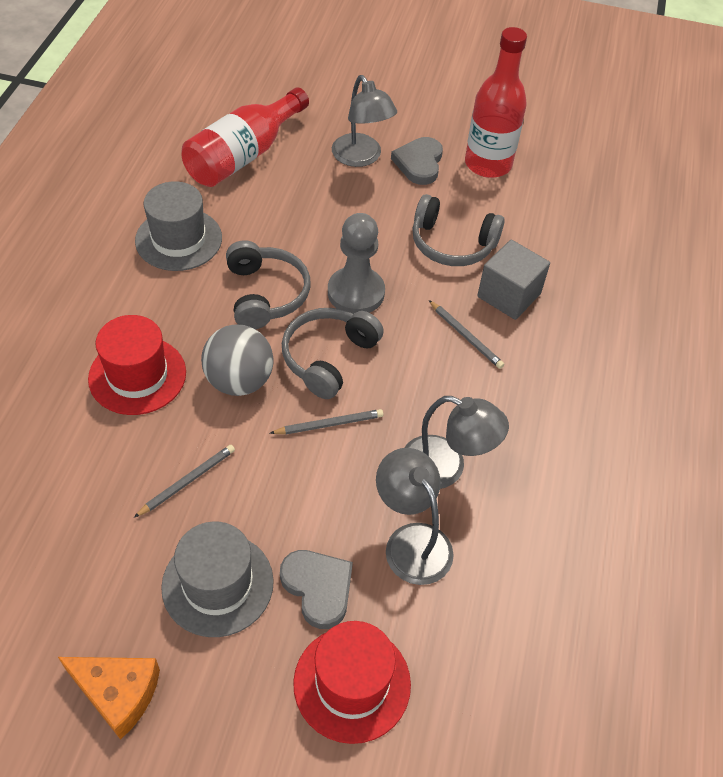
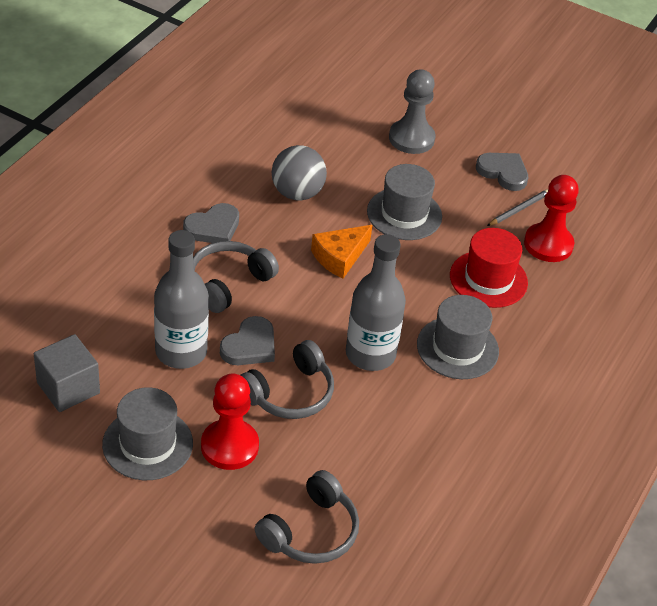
grey bottle: none = 0 -> [154,230,209,369] [346,234,406,371] = 2
grey hat: [135,181,222,271] [161,521,274,637] = 2 -> [102,387,193,480] [367,164,442,240] [417,295,499,379] = 3
grey heart: [280,550,353,629] [391,137,443,185] = 2 -> [183,203,239,243] [220,316,275,365] [476,153,528,191] = 3
grey lamp: [332,75,397,167] [376,448,454,585] [404,396,509,489] = 3 -> none = 0
grey pencil: [134,445,235,518] [270,409,384,434] [429,300,504,369] = 3 -> [487,189,548,226] = 1
red bottle: [182,87,309,187] [465,27,527,178] = 2 -> none = 0
red hat: [88,315,186,415] [293,621,411,744] = 2 -> [450,228,528,308] = 1
red pawn: none = 0 -> [201,374,259,470] [524,175,579,262] = 2

